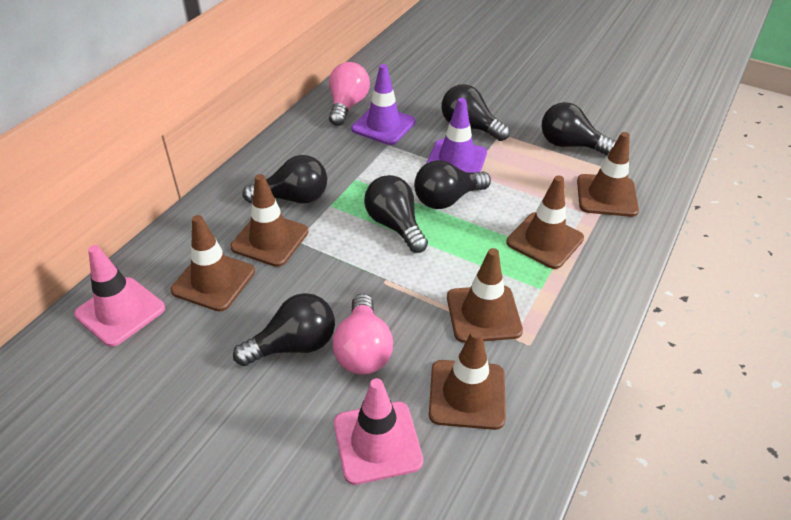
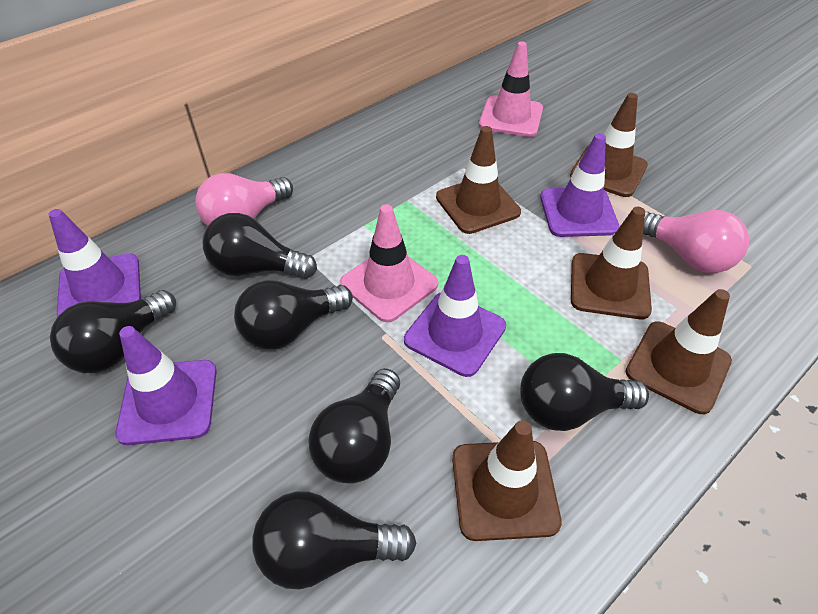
brown traffic cone: [171,215,255,312] [230,174,309,267] [429,329,506,430] [447,248,523,343] [506,176,584,269] [577,132,639,217] = 6 -> [436,126,521,234] [452,420,562,541] [570,93,648,197] [571,207,652,319] [625,289,732,414] = 5
purple traffic cone: [351,64,415,145] [426,98,487,173] = 2 -> [49,209,141,317] [115,326,217,445] [404,255,506,377] [540,133,620,237] = 4

